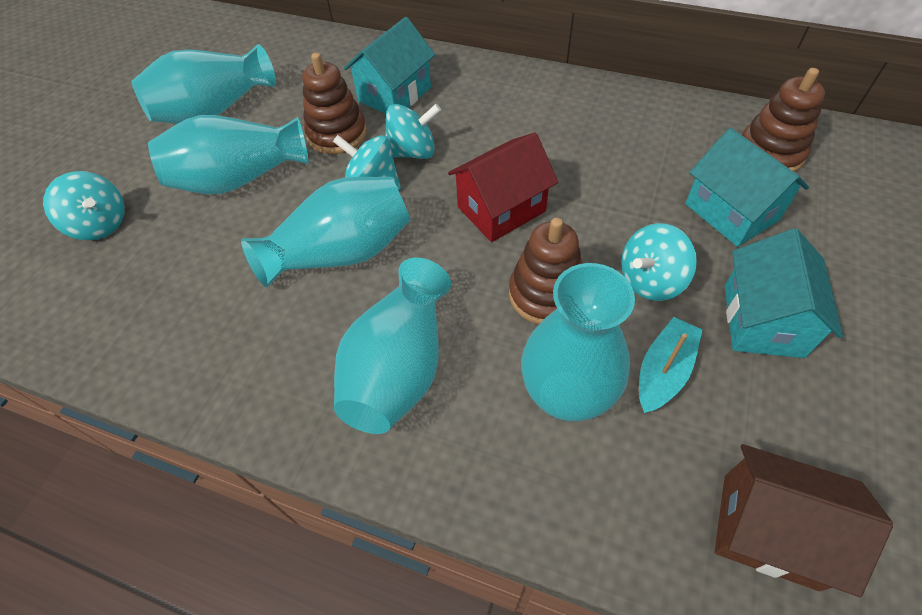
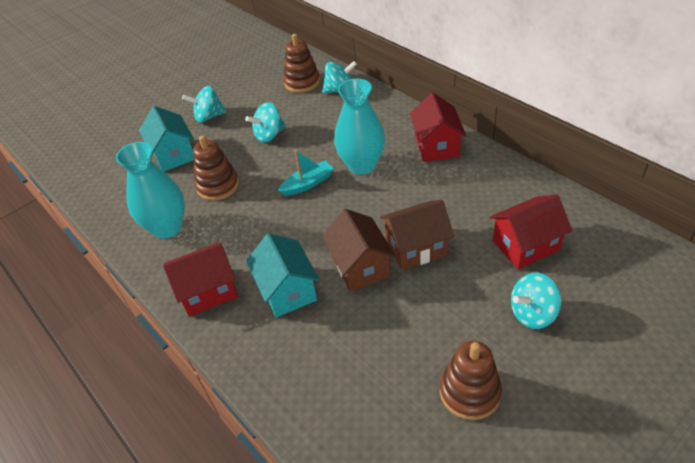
brown house: [715,444,893,597] = 1 -> [322,209,395,292] [380,200,454,270] = 2
red house: [448,132,558,242] = 1 -> [163,242,238,317] [410,93,466,162] [490,195,572,269] = 3
turquoise house: [344,17,435,114] [685,128,809,247] [725,228,843,358] = 3 -> [139,106,194,172] [246,233,320,317] = 2
turquoise vase: [131,44,276,124] [148,115,308,194] [241,177,411,287] [334,258,451,434] [521,263,635,422] = 5 -> [116,142,185,239] [334,79,385,175] = 2

